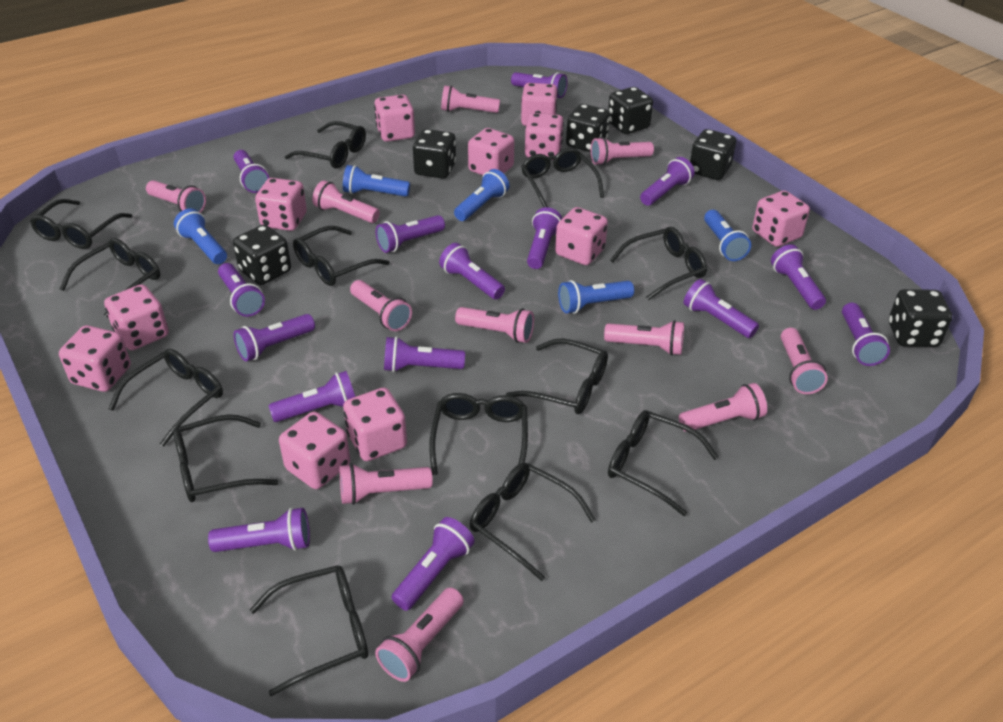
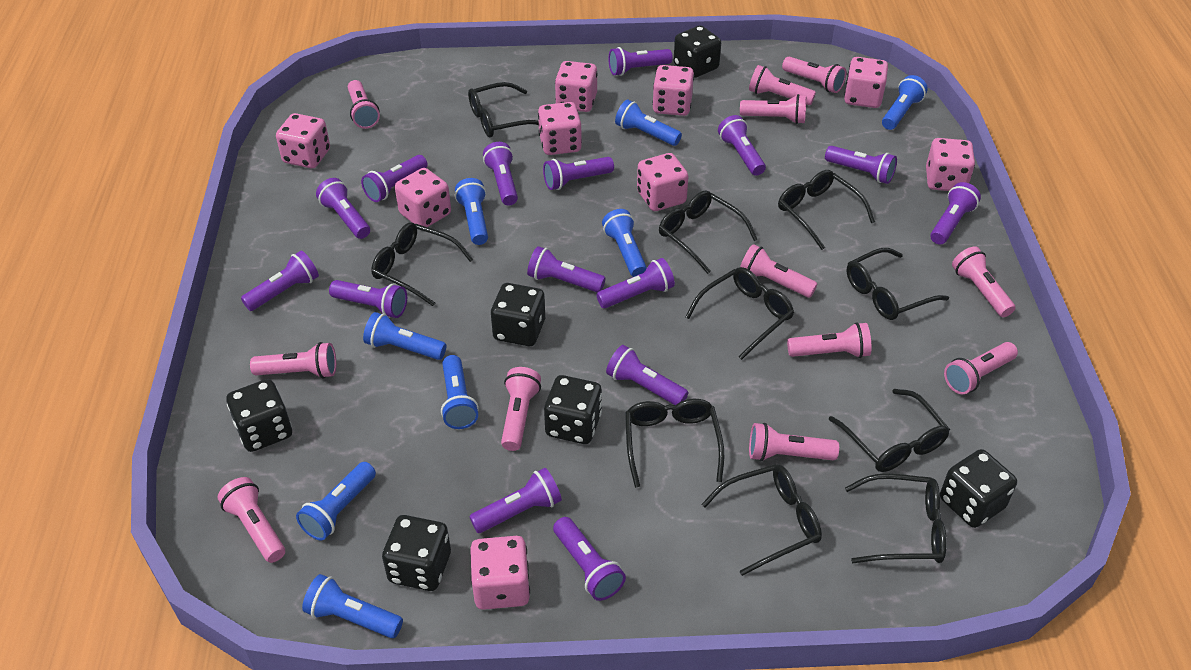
black glasses: [30,199,132,249] [60,238,160,318] [109,349,223,447] [173,414,278,502] [250,565,368,696] [285,121,366,169] [293,226,390,286] [429,393,528,475] [470,463,596,581] [506,338,608,414] [521,148,604,208] [608,410,719,516] [610,227,707,301] = 13 -> [371,222,473,306] [468,82,539,138] [625,399,724,488] [659,190,758,274] [685,267,794,360] [701,464,822,576] [778,170,875,250] [829,389,950,472] [845,474,947,563] [847,248,949,320] = 10
blue flashlight: [174,208,227,264] [343,165,410,197] [454,169,509,221] [558,280,634,314] [704,210,751,261] = 5 -> [296,462,376,541] [302,574,403,638] [363,312,447,360] [441,355,479,429] [455,178,488,245] [602,209,647,277] [615,100,682,146] [882,75,928,130] = 8
pink dice: [59,325,131,392] [104,284,169,350] [255,178,307,231] [279,411,350,489] [343,388,407,461] [374,94,415,142] [468,128,514,175] [521,83,558,126] [525,113,564,160] [555,207,608,265] [752,190,810,247] = 11 -> [276,113,330,168] [395,168,451,227] [470,536,530,610] [538,102,582,155] [555,61,598,112] [637,153,689,211] [652,65,694,116] [844,57,888,108] [926,138,975,191] = 9
pink flashlight: [146,180,206,213] [312,180,380,223] [340,463,433,505] [350,280,412,331] [375,587,464,682] [441,85,500,113] [455,307,534,343] [590,137,654,165] [604,320,684,355] [679,383,767,432] [781,328,828,394] = 11 -> [217,477,285,563] [250,342,336,378] [348,80,380,129] [501,367,541,451] [740,94,806,124] [740,244,817,298] [749,65,816,105] [749,423,839,461] [782,57,846,93] [787,322,871,358] [944,342,1018,394] [952,246,1016,317] = 12

